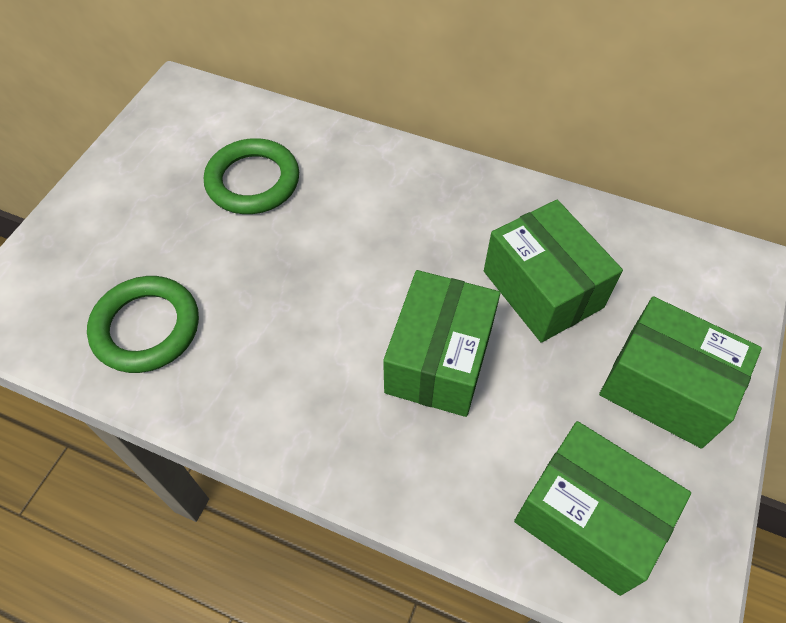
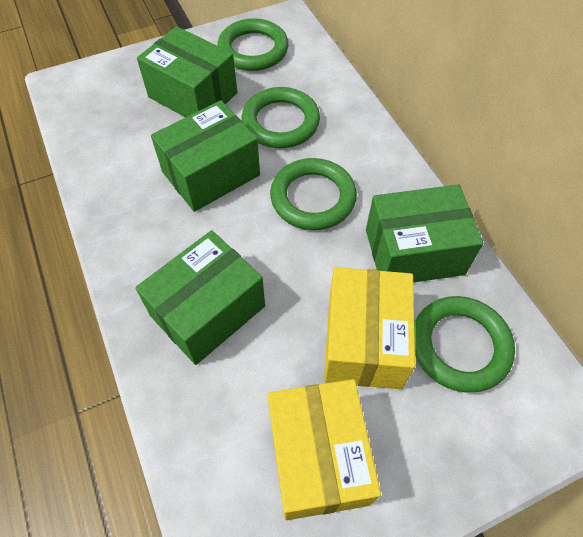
green ring: [87,276,199,373] [204,138,299,214] = 2 -> [217,18,289,71] [241,87,320,148] [270,158,357,230] [414,296,515,393] = 4
yellow box: none = 0 -> [267,379,381,520] [324,267,415,389] = 2

